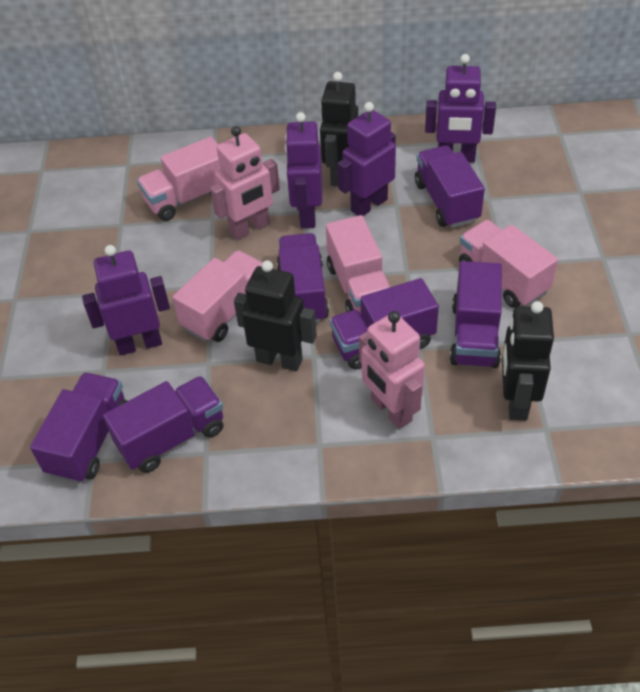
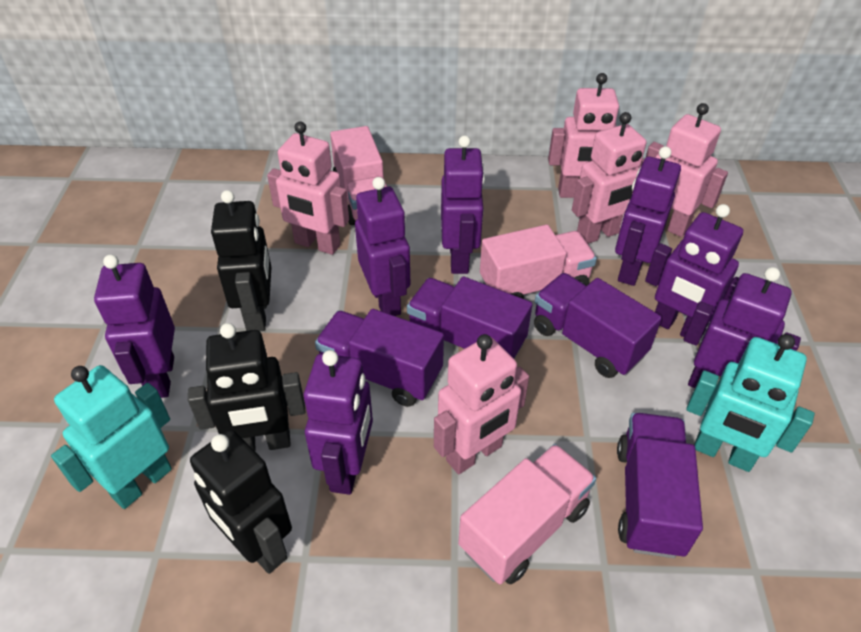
pink robot: [210,126,280,240] [359,311,425,429] = 2 -> [267,121,349,255] [434,334,529,474] [548,73,619,198] [572,112,646,244] [646,103,728,237] = 5
pink truck: [137,137,221,221] [172,250,262,342] [326,215,390,314] [459,220,558,308] = 4 -> [330,126,387,225] [458,444,596,584] [480,225,597,299] = 3
purple robot: [82,245,170,355] [285,112,322,228] [338,102,396,216] [425,54,496,162] = 4 -> [94,255,175,398] [304,350,373,495] [355,177,410,316] [441,135,485,274] [615,146,681,286] [645,204,743,337] [684,267,801,388] = 7
purple truck: [30,373,127,483] [103,376,223,473] [277,233,329,323] [330,278,439,369] [415,145,485,228] [450,261,502,368] = 6 -> [315,309,444,407] [407,277,532,359] [534,273,662,378] [617,413,703,558] = 4
turquoise robot: none = 0 -> [51,365,172,509] [687,334,815,472] = 2

